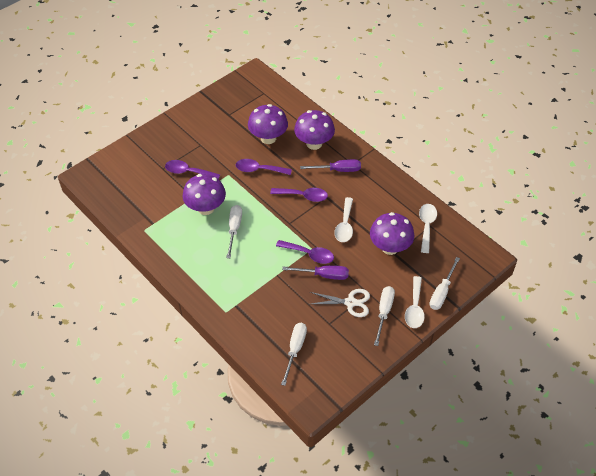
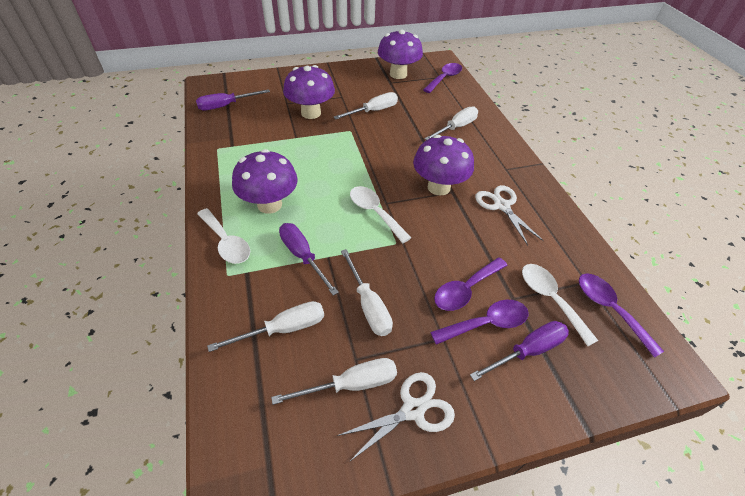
purple screwdriver: [282,265,349,280] [300,159,361,172] = 2 -> [196,89,270,110] [279,223,339,296] [470,321,569,381] = 3
white scissors: [310,289,370,317] = 1 -> [337,372,455,462] [475,185,544,245] = 2
white screwdriver: [226,205,242,258] [281,323,307,386] [374,286,395,346] [430,257,460,310] = 4 -> [207,301,324,352] [271,358,397,405] [334,92,398,119] [341,249,393,336] [425,106,478,140] = 5

